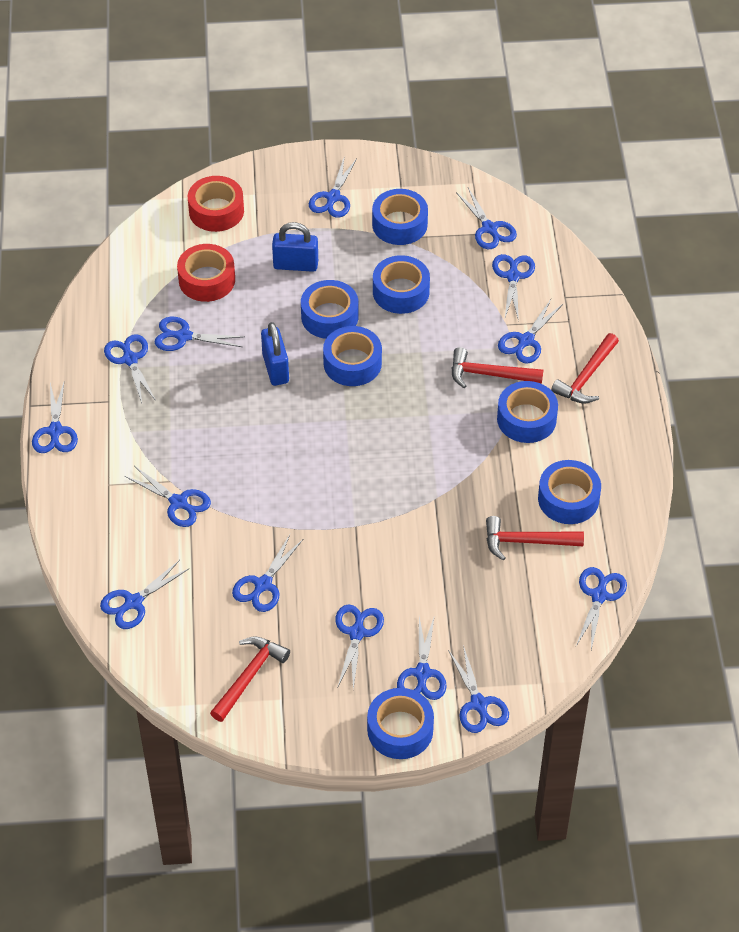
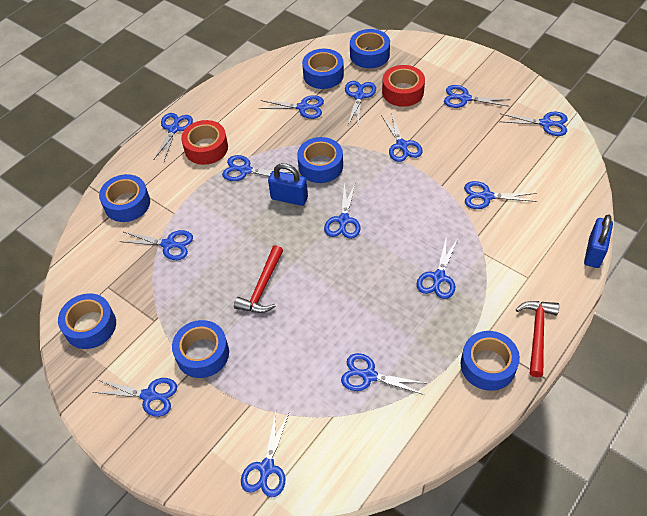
red hammer: [210,636,290,722] [451,347,543,388] [486,516,584,561] [551,333,619,404] = 4 -> [234,245,283,313] [516,301,559,377] = 2

